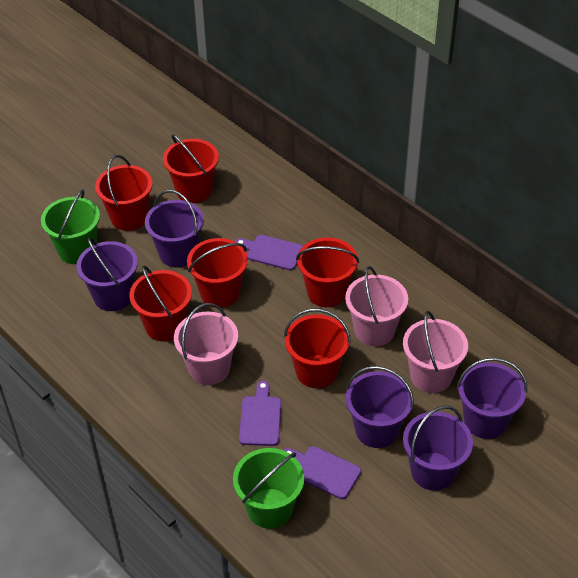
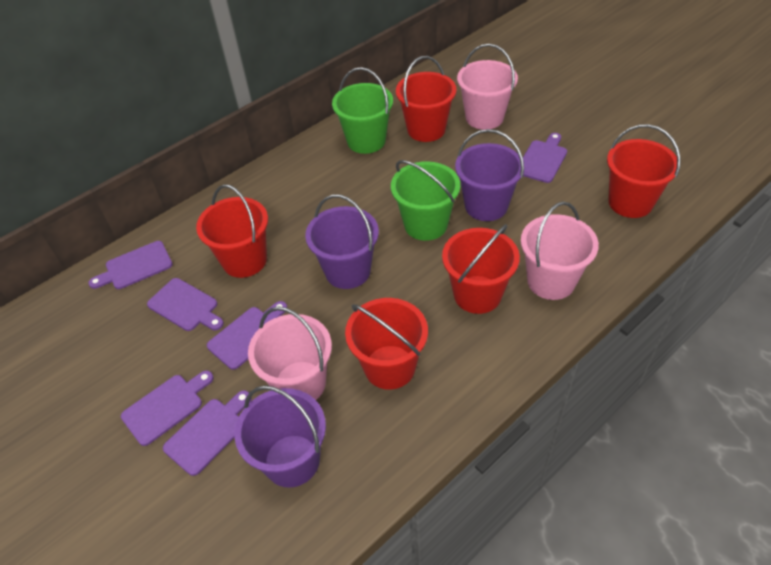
purple bucket: [76,237,138,311] [145,190,204,267] [346,366,414,448] [403,405,473,491] [457,358,527,439] = 5 -> [234,385,326,488] [305,194,379,289] [455,129,524,221] = 3
purple cutting board: [235,235,303,270] [239,381,281,446] [283,446,361,499] = 3 -> [88,241,173,289] [121,370,214,446] [147,278,224,331] [163,390,251,476] [207,301,287,370] [523,133,567,183] = 6
red bucket: [95,155,153,231] [129,265,192,342] [163,134,219,203] [187,238,248,308] [284,309,351,388] [296,237,359,307] = 6 -> [196,184,268,278] [345,298,428,390] [396,56,456,142] [442,224,520,314] [607,124,681,218] = 5

